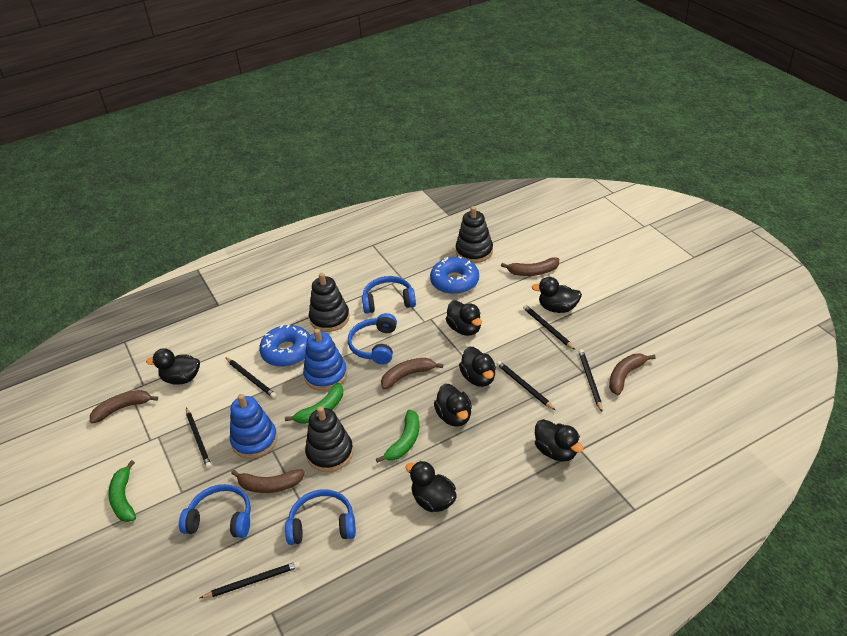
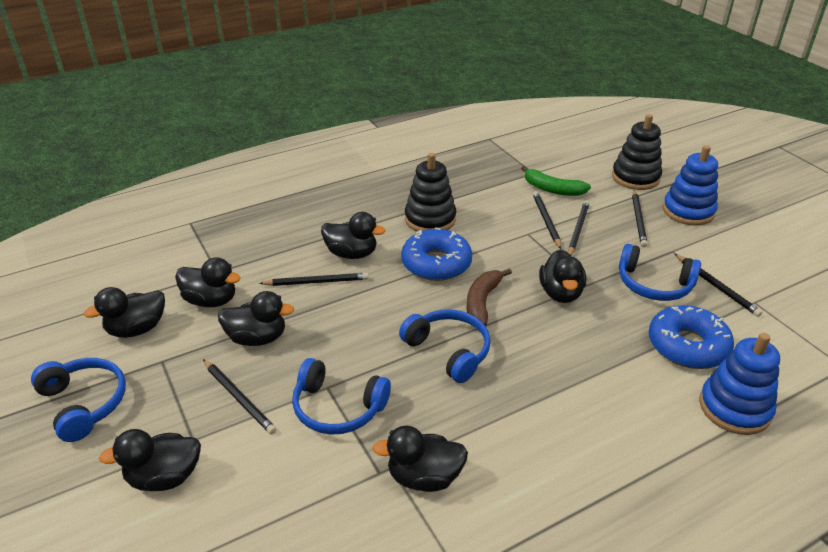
black stacking toy: [305,406,353,472] [309,273,350,332] [456,206,493,263] = 3 -> [405,153,456,232] [612,114,662,190] = 2
brown banana: [90,390,158,423] [231,469,305,493] [381,358,443,389] [501,257,559,276] [609,354,655,395] = 5 -> [467,268,512,326] = 1
green banana: [109,460,136,522] [285,383,343,424] [376,410,420,463] = 3 -> [521,165,591,196] = 1

